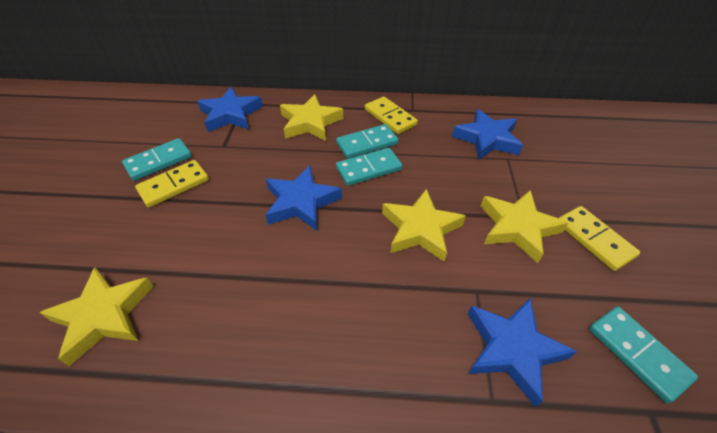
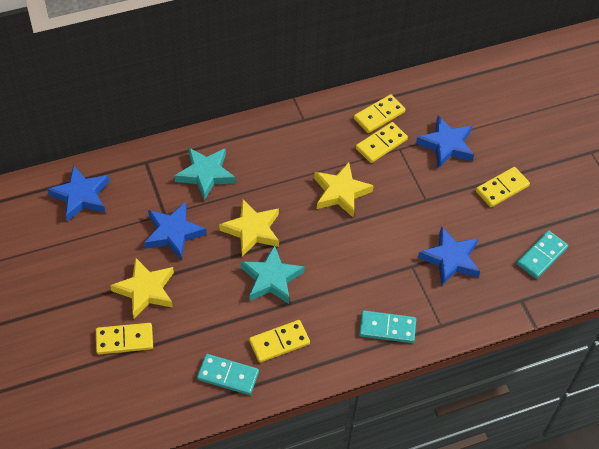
turquoise domino: [122,138,192,181] [336,124,399,159] [336,148,403,186] [589,306,698,403] = 4 -> [197,354,259,395] [359,310,416,343] [516,230,568,279] = 3
turquoise star: none = 0 -> [174,147,236,201] [241,244,305,304] = 2
yellow domino: [135,160,209,208] [365,96,418,134] [559,206,640,271] = 3 -> [96,323,153,354] [249,320,310,363] [354,94,406,133] [356,122,408,163] [476,167,530,207] = 5
yellow star: [39,267,154,366] [280,94,343,141] [382,189,466,262] [481,190,568,263] = 4 -> [110,257,174,319] [219,199,279,257] [314,162,374,217] = 3

